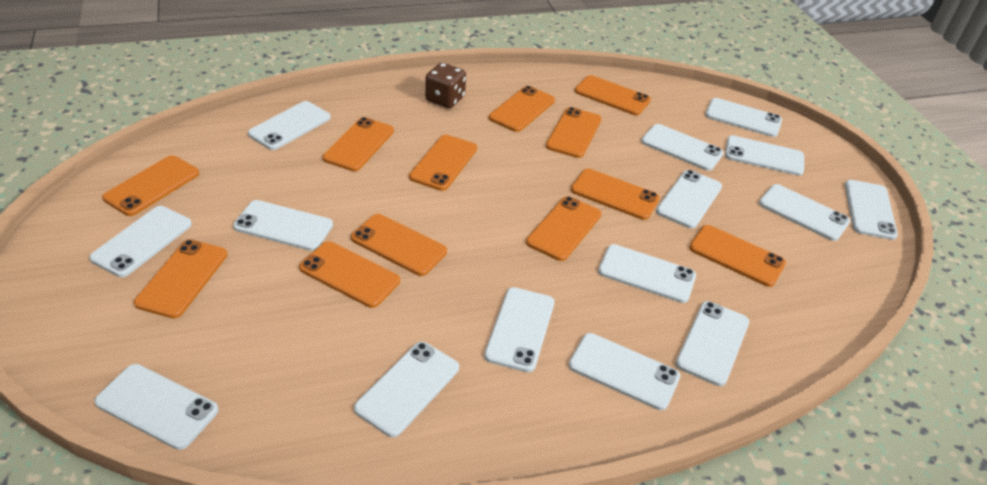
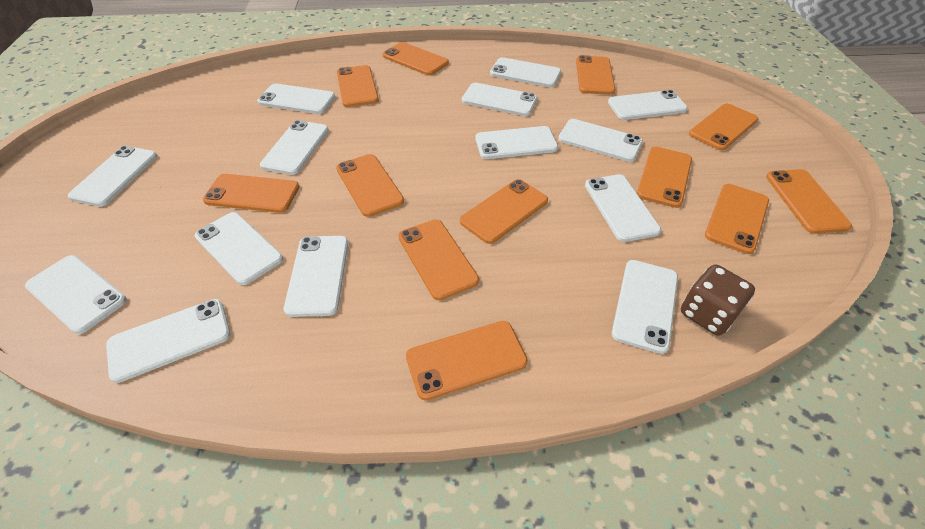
white phone: [89,206,192,277] [94,364,219,450] [233,200,333,251] [248,101,331,150] [354,342,459,437] [484,287,555,372] [569,333,680,410] [598,244,696,303] [641,124,724,171] [656,170,722,229] [676,301,749,386] [705,98,782,137] [725,135,804,176] [759,184,850,241] [845,180,898,240] = 15 -> [25,255,127,334] [68,146,157,206] [106,299,230,383] [195,212,283,285] [257,83,335,114] [260,120,329,175] [284,236,348,317] [462,83,537,116] [475,126,558,159] [490,57,561,87] [558,119,643,162] [585,174,661,242] [608,90,688,120] [612,260,678,354] = 14

